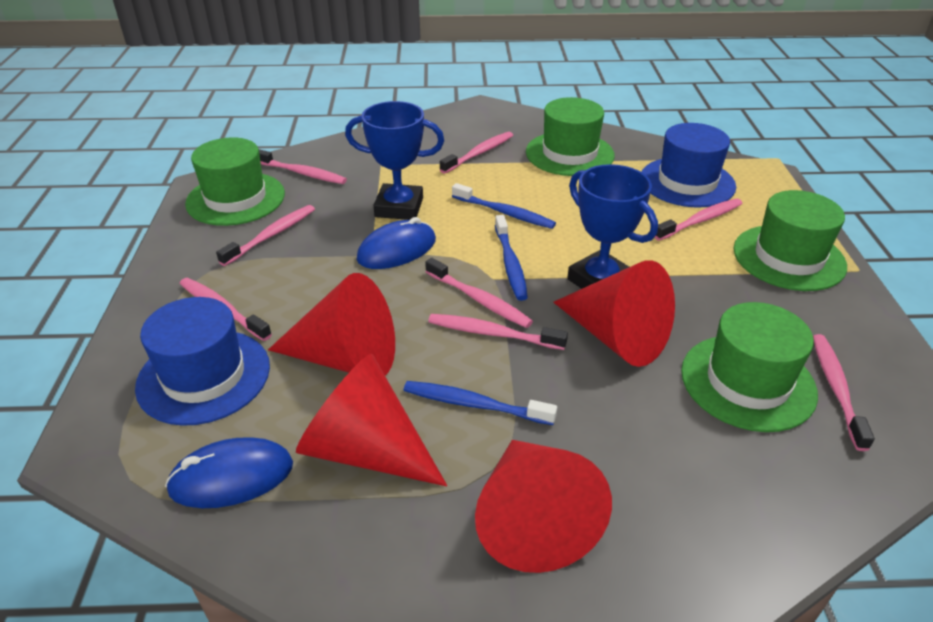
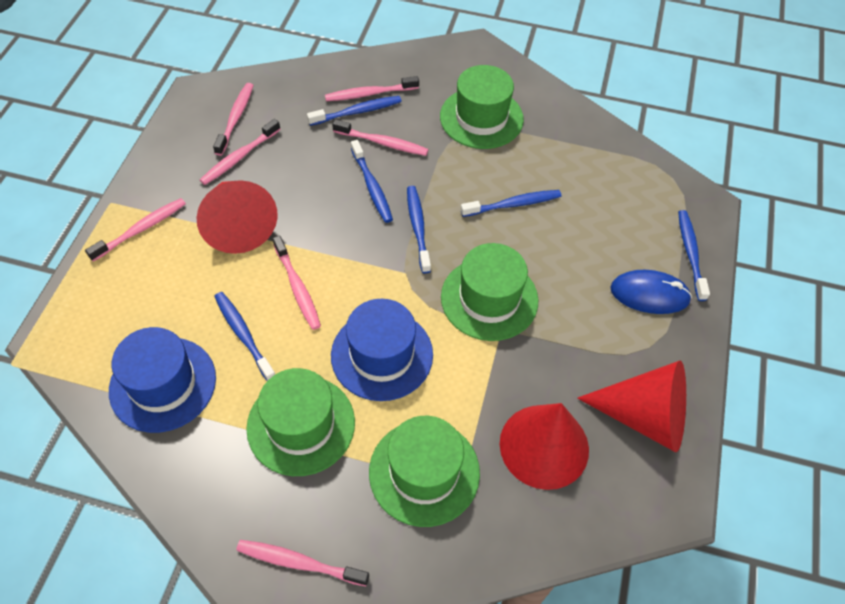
blue mouse: [165,437,293,508] [357,217,436,269] = 2 -> [610,270,692,314] = 1
blue toothbrush: [404,381,557,425] [452,183,556,229] [495,215,528,301] = 3 -> [214,292,275,381] [307,96,402,126] [351,140,393,223] [407,186,431,273] [461,190,561,217] [678,210,710,301] = 6
blue trophy: [345,101,444,220] [567,164,658,289] = 2 -> none = 0
pink toothbrush: [180,278,272,341] [216,205,315,266] [259,149,347,184] [425,258,533,328] [428,314,568,350] [440,132,513,174] [654,198,742,241] [813,334,875,451] = 8 -> [85,198,186,262] [200,119,281,185] [213,83,254,156] [236,540,369,586] [273,236,321,330] [325,76,419,101] [332,119,429,156] = 7
red cone: [268,273,395,376] [296,354,447,486] [475,440,612,573] [553,260,675,367] = 4 -> [197,180,277,254] [500,403,589,490] [577,361,686,452] = 3

